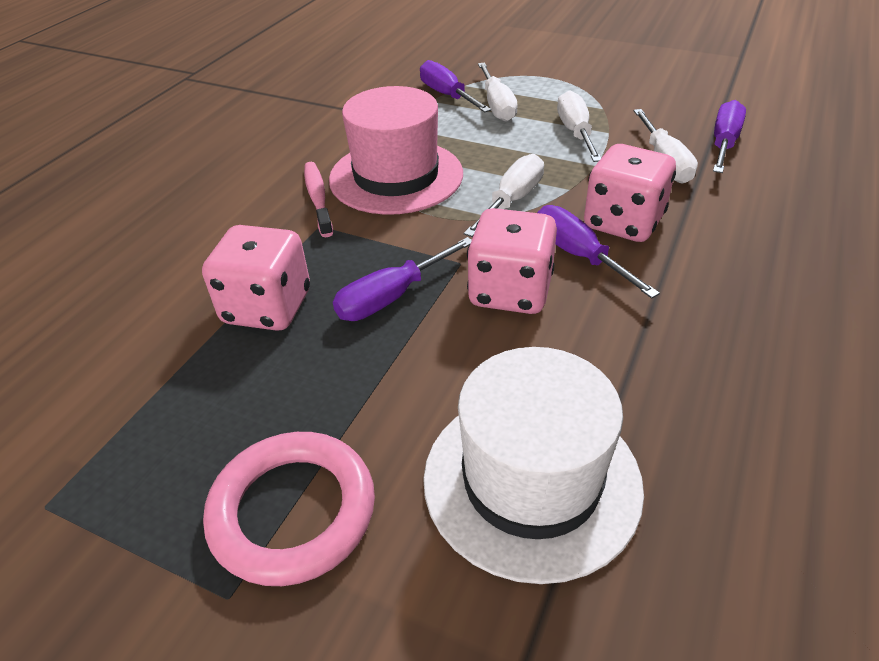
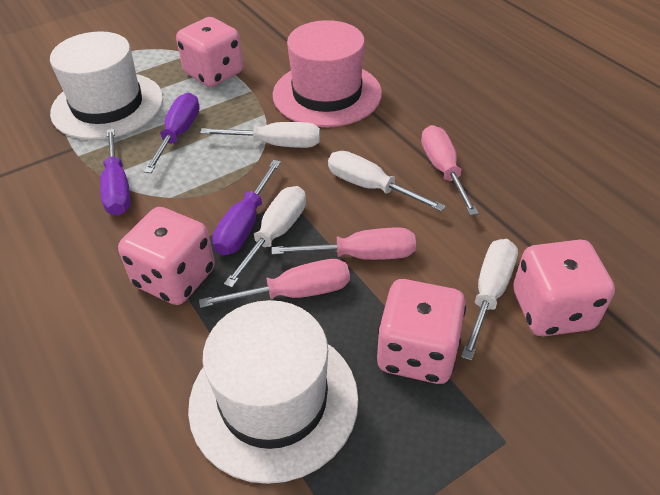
pink dice: [202,225,310,331] [467,208,557,314] [584,144,676,242] = 3 -> [118,207,215,305] [176,17,243,87] [377,279,466,384] [513,240,615,336] = 4
pink ring: [203,432,375,586] = 1 -> none = 0
pink screwdriver: none = 0 -> [199,259,350,308] [272,228,416,260] [421,125,479,216] = 3
pink toothbrush: [304,162,333,237] = 1 -> none = 0
purple screwdriver: [333,237,472,321] [420,60,491,112] [537,205,660,299] [713,100,746,173] = 4 -> [100,129,131,216] [143,93,200,173] [212,160,281,255] = 3
white hat: [423,347,644,584] = 1 -> [50,31,163,140] [188,300,359,484] = 2

